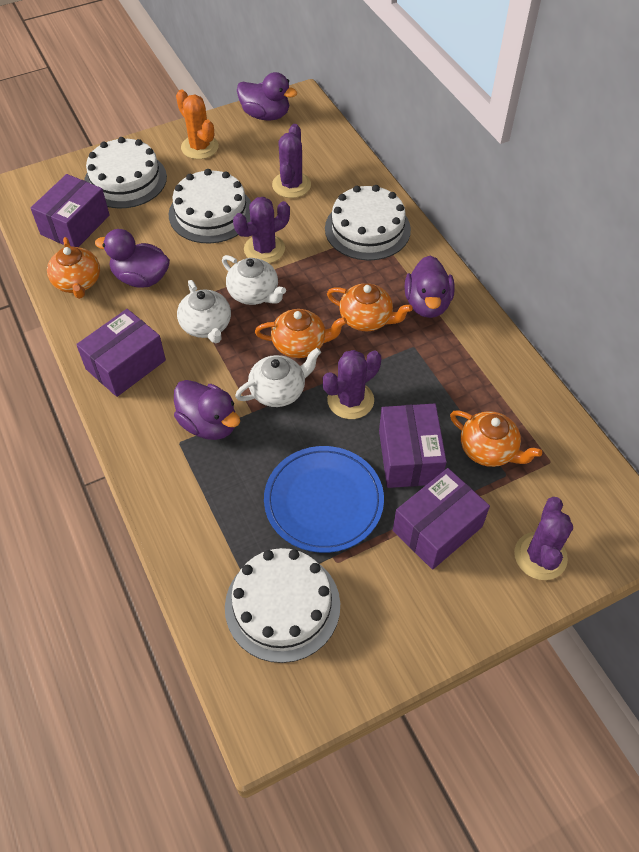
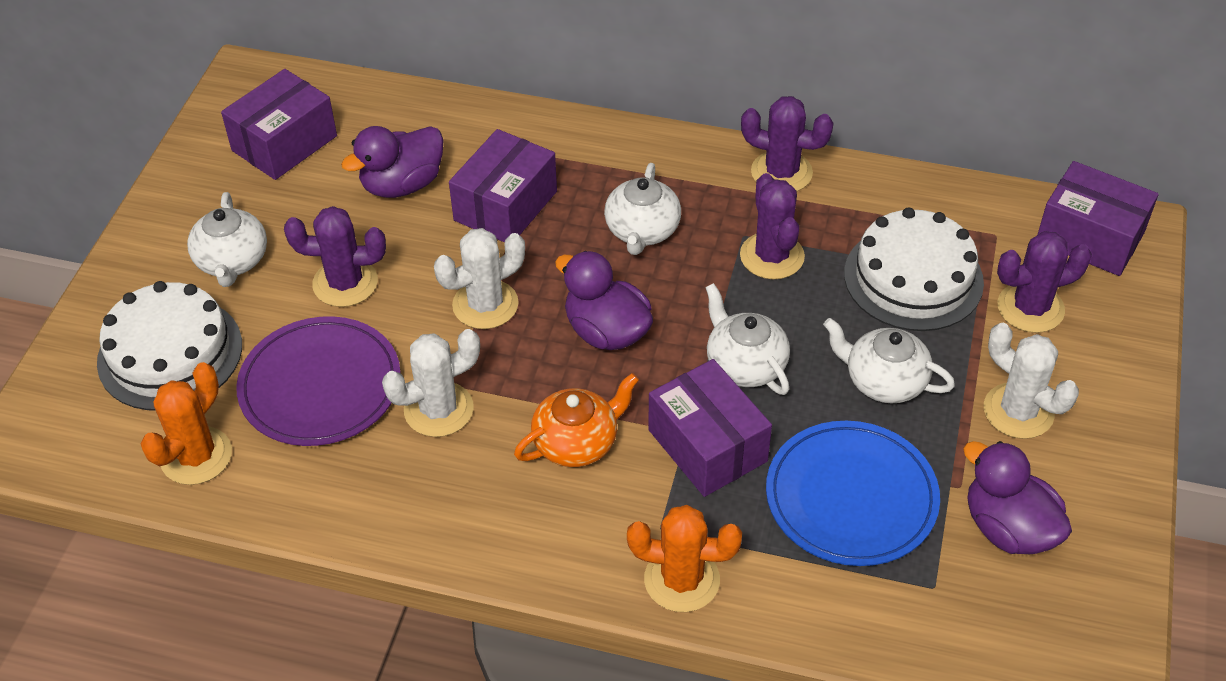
orange cactus: [176,89,219,159] = 1 -> [141,362,232,485] [627,505,742,612] = 2
orange teapot: [47,237,100,299] [255,309,347,358] [327,283,413,331] [450,411,542,467] = 4 -> [514,373,639,467] = 1
purple duck: [95,229,170,288] [174,380,240,440] [237,72,297,120] [405,256,455,318] = 4 -> [341,126,444,198] [555,251,653,350] [963,441,1072,554] = 3
purple plate: none = 0 -> [236,316,401,446] = 1
white cactus: none = 0 -> [382,329,480,437] [434,228,525,329] [984,323,1079,439] = 3
white cake: [84,137,167,208] [169,169,251,243] [225,548,340,663] [325,185,411,261] = 4 -> [97,281,242,411] [844,207,984,331] = 2
white teapot: [177,280,231,343] [222,255,286,305] [235,348,321,407] = 3 -> [187,192,267,287] [604,163,681,255] [705,283,790,395] [823,318,955,403] = 4

